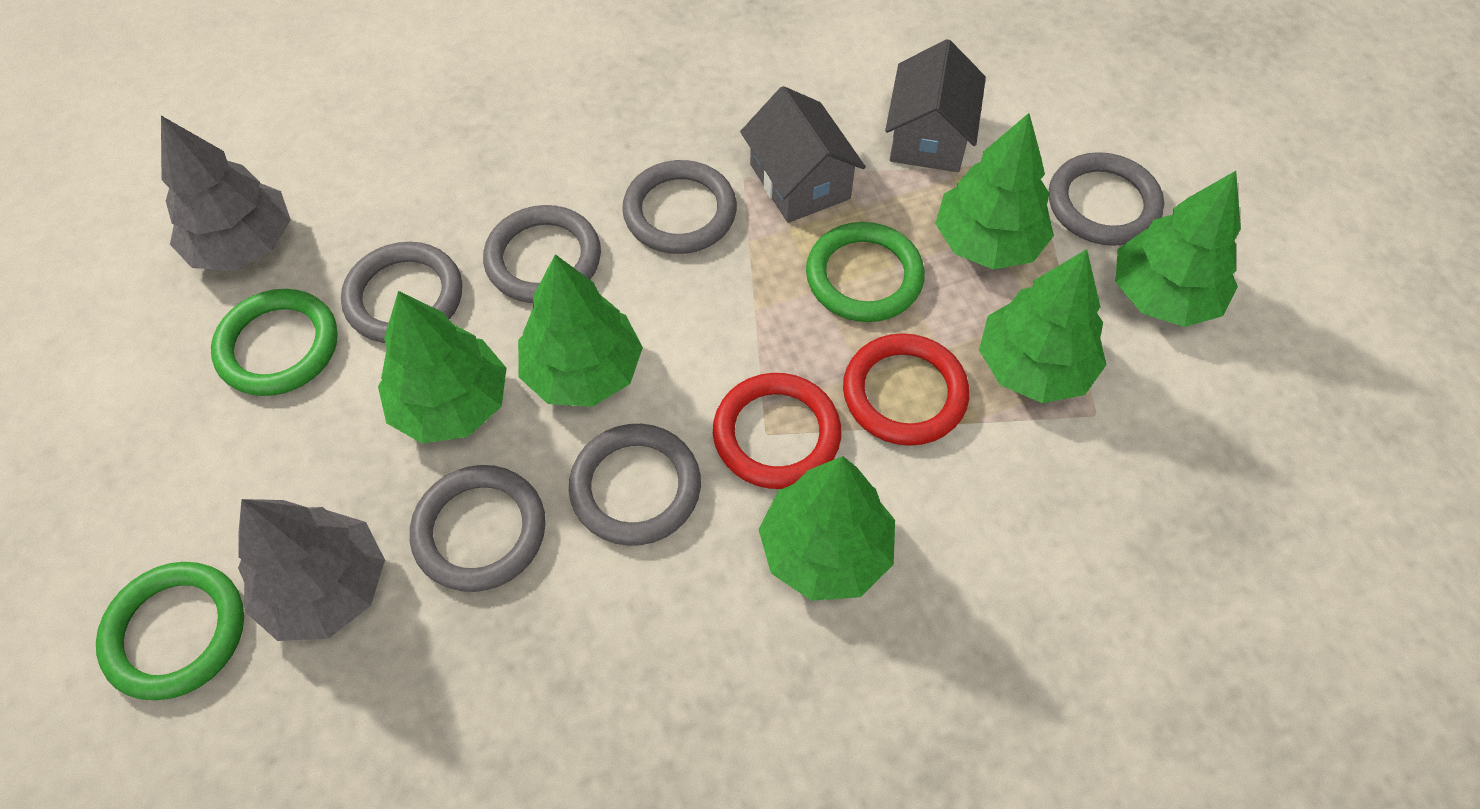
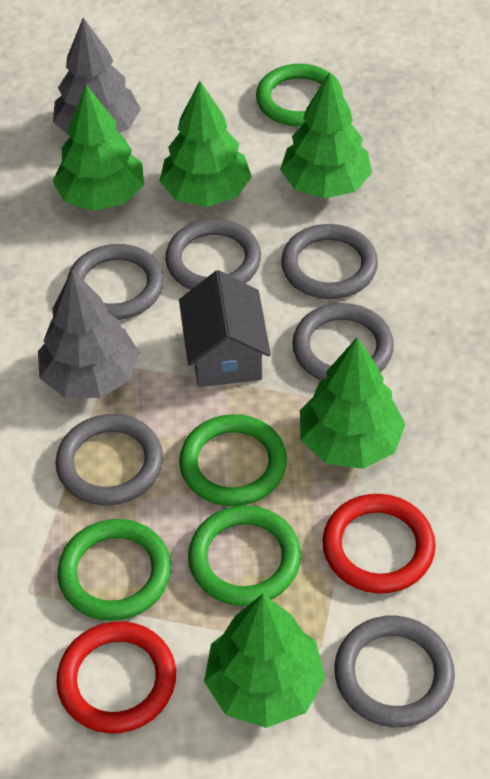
green ring: [96,562,244,700] [211,289,338,396] [806,222,925,322] = 3 -> [58,519,171,621] [179,414,287,506] [188,505,301,606] [256,64,343,127] = 4
green tree: [378,291,507,444] [518,254,643,407] [758,456,895,601] [935,113,1054,270] [979,249,1107,403] [1115,171,1241,327] = 6 -> [52,85,144,211] [159,81,252,207] [204,594,325,728] [280,72,372,199] [300,337,406,469] = 5
grey house: [740,86,866,223] [885,39,986,172] = 2 -> [179,270,271,387] = 1

